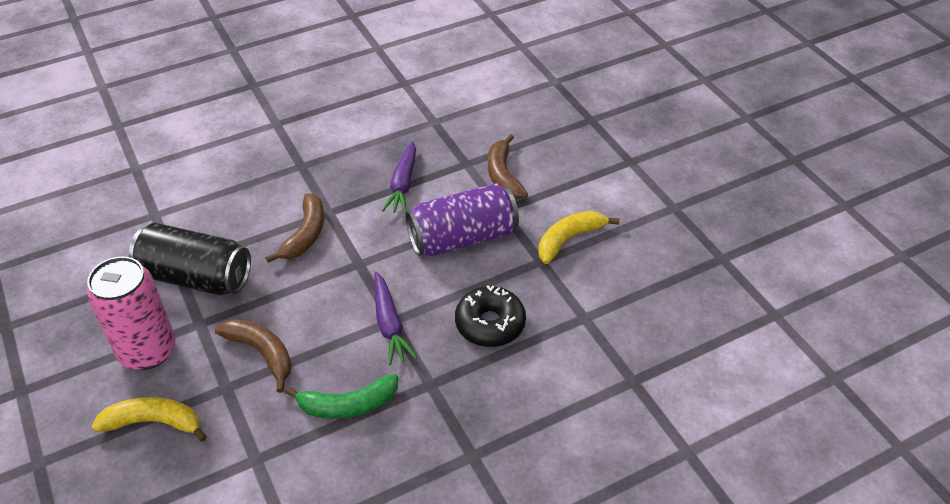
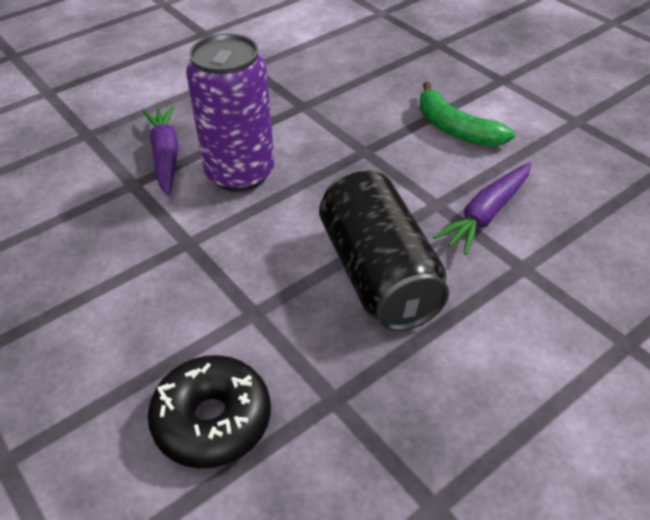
brown banana: [215,319,292,393] [266,193,324,263] [488,134,528,199] = 3 -> none = 0
pink can: [87,256,176,370] = 1 -> none = 0
yellow banana: [92,397,207,442] [538,211,620,264] = 2 -> none = 0

